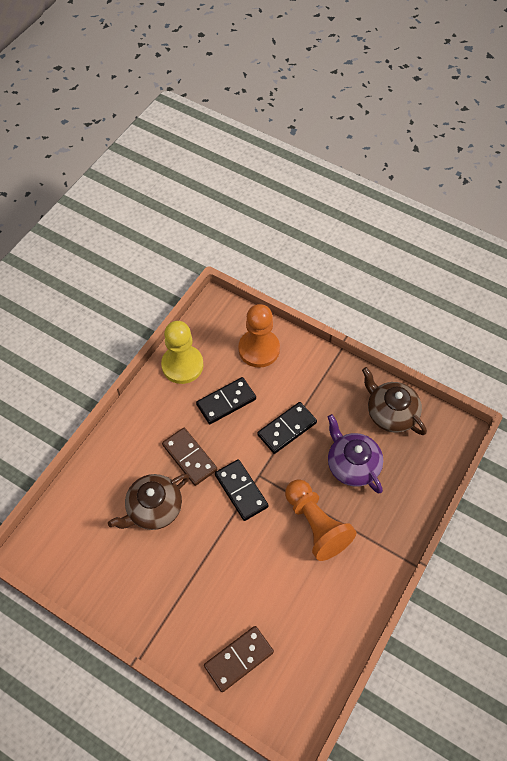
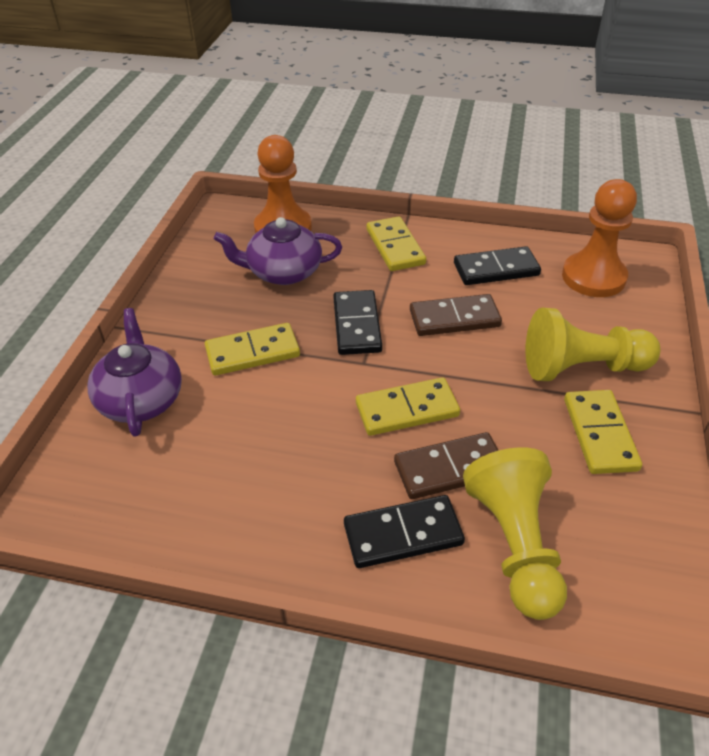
brown teapot: [108,474,189,530] [362,367,427,435] = 2 -> none = 0
purple teapot: [328,414,383,493] = 1 -> [87,308,182,437] [214,217,342,285] = 2
yellow domino: none = 0 -> [205,323,300,376] [356,377,460,436] [367,216,426,271] [564,390,642,474] = 4
yellow pawn: [161,321,204,384] = 1 -> [463,447,567,620] [525,307,660,381] = 2

